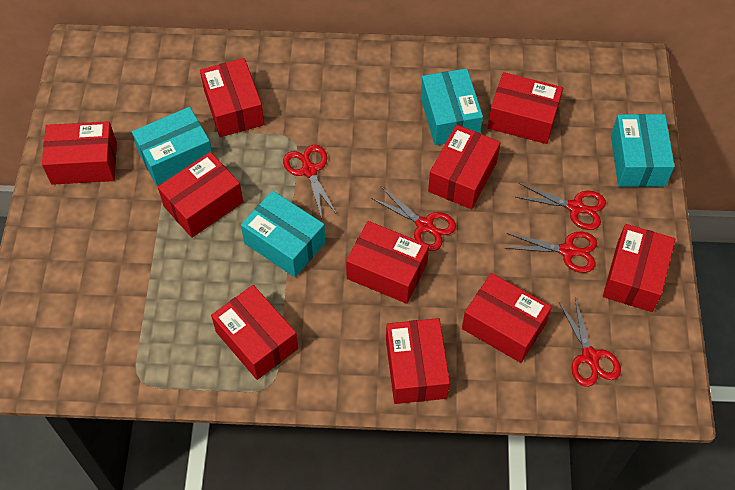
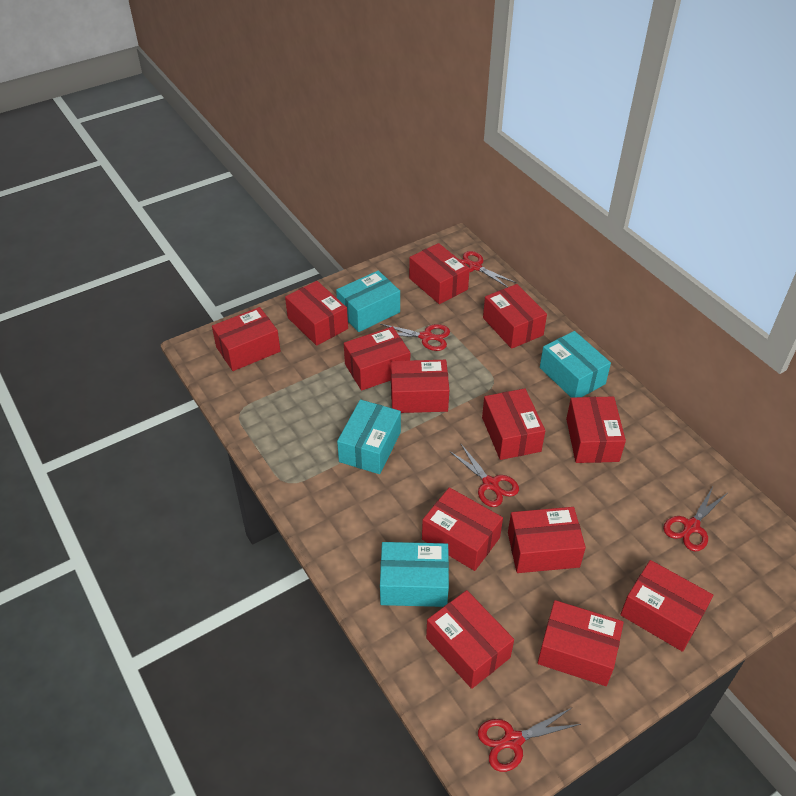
red box: [42,121,117,185] [158,152,243,238] [200,58,265,137] [211,285,298,380] [346,221,429,304] [386,318,450,404] [428,125,501,209] [462,273,552,363] [488,72,563,144] [603,224,675,312] = 10 -> [212,307,280,371] [285,281,348,346] [344,327,410,391] [391,360,449,413] [409,243,470,304] [422,487,503,571] [426,590,514,689] [482,388,545,460] [483,284,547,349] [508,507,586,573] [537,600,624,686] [566,396,626,463] [620,560,713,652] = 13

